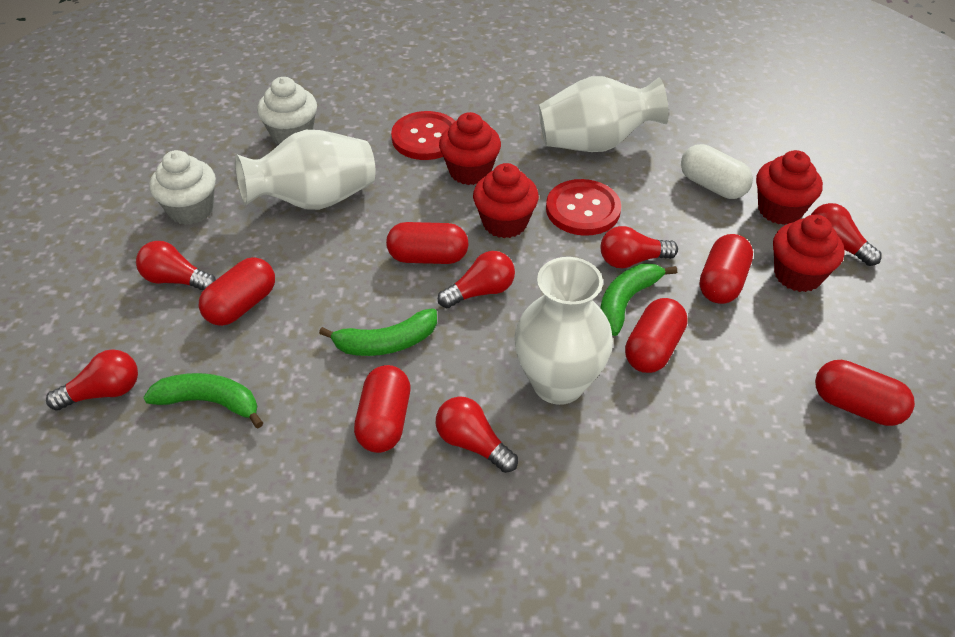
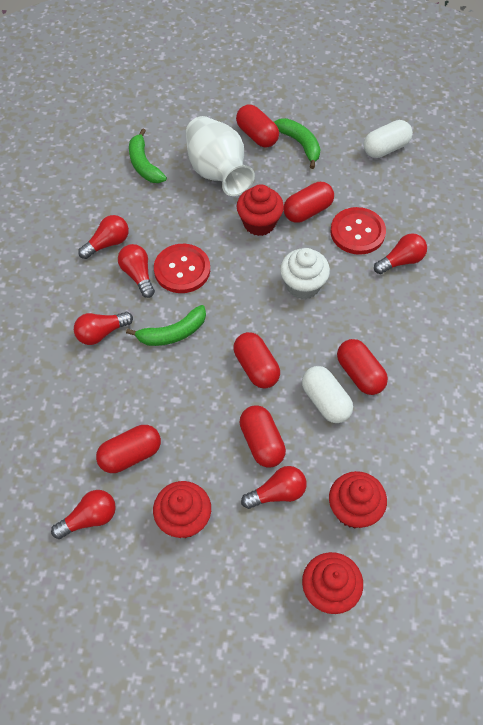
white capsule: [681,144,753,199] = 1 -> [302,366,353,423] [363,120,413,158] = 2
white cupcake: [149,150,216,225] [257,77,317,144] = 2 -> [280,248,330,299] = 1
white vase: [235,130,375,210] [514,257,613,405] [538,76,669,152] = 3 -> [185,116,255,196] = 1

